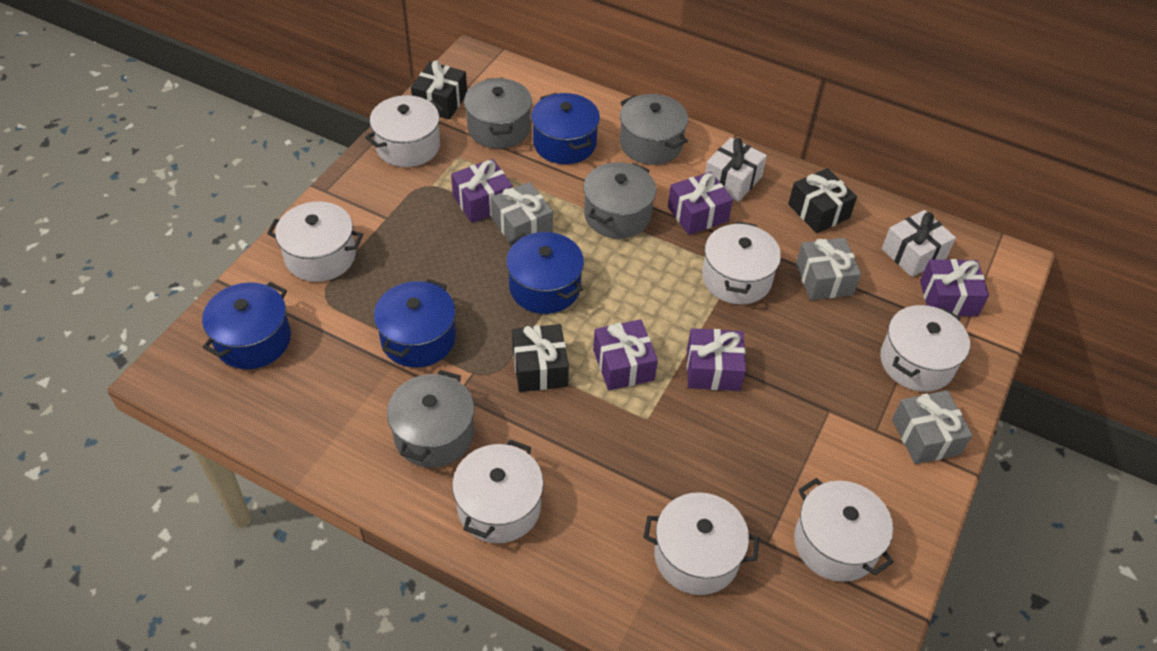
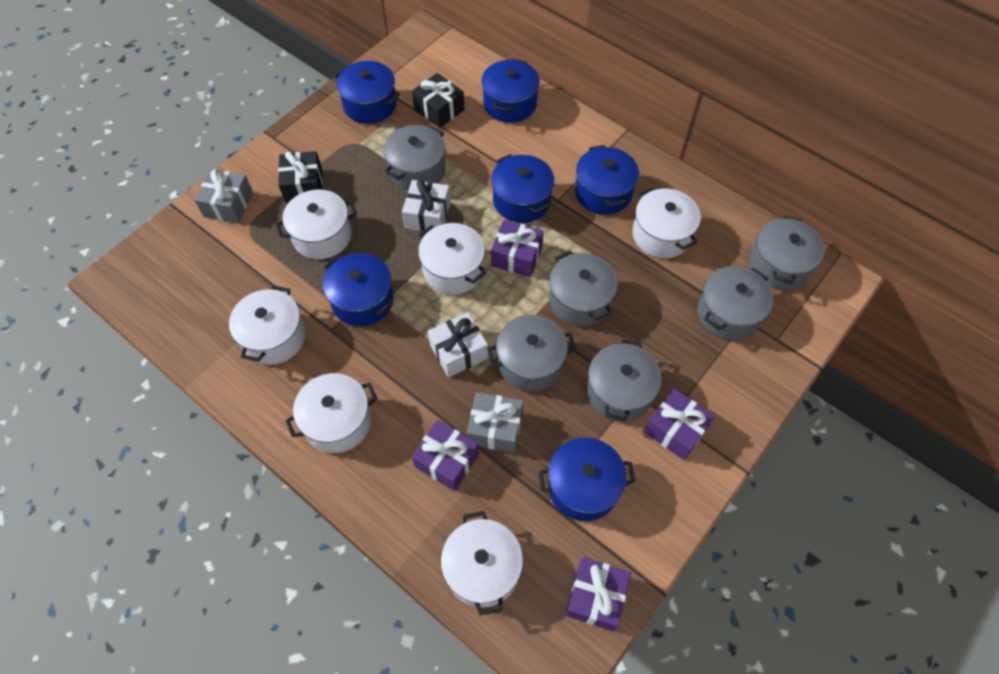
black gift: [411,60,467,120] [512,324,569,392] [788,168,857,233] = 3 -> [278,151,323,203] [412,73,465,128] = 2
blue pot: [202,282,291,369] [374,279,456,368] [506,232,584,314] [531,93,600,164] = 4 -> [323,253,394,326] [333,61,400,124] [481,59,540,123] [491,154,554,223] [538,438,635,521] [575,145,639,215] = 6
grey gift: [491,182,553,241] [796,238,861,300] [892,390,973,464] = 3 -> [194,169,253,223] [467,392,523,453] = 2
grey pot: [387,370,474,468] [464,78,532,149] [583,162,656,239] [620,94,688,165] = 4 -> [384,125,445,191] [487,315,576,392] [549,251,618,326] [587,339,662,422] [697,266,773,340] [749,215,824,290] = 6
purple gift: [451,159,513,223] [593,319,658,391] [668,172,733,235] [687,328,746,391] [920,259,989,316] = 5 -> [412,420,479,491] [491,220,544,277] [566,557,631,631] [644,389,715,460] = 4
white pot: [267,201,363,282] [365,95,444,167] [452,440,544,543] [643,492,759,595] [702,221,781,304] [794,478,894,582] [880,305,970,392] = 7 -> [229,285,306,365] [276,189,357,259] [285,373,378,453] [418,223,486,295] [441,511,523,615] [632,187,701,258] = 6

